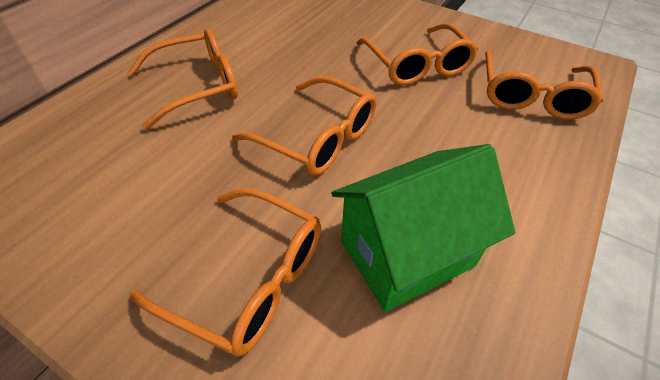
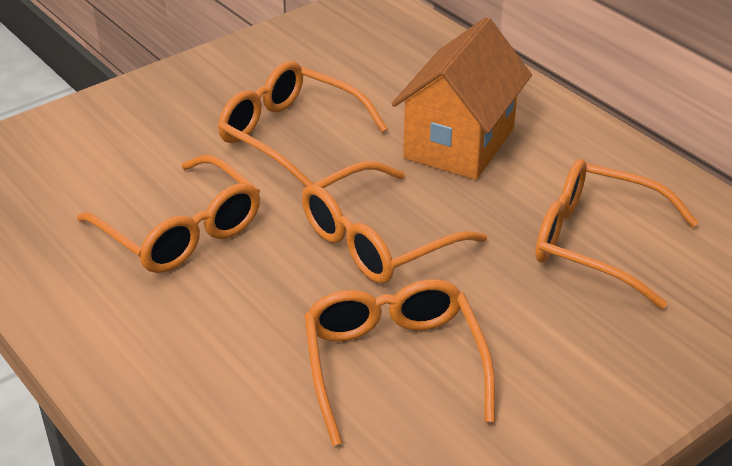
green house: [331,144,515,312] = 1 -> none = 0
orange house: none = 0 -> [391,17,532,180] = 1

